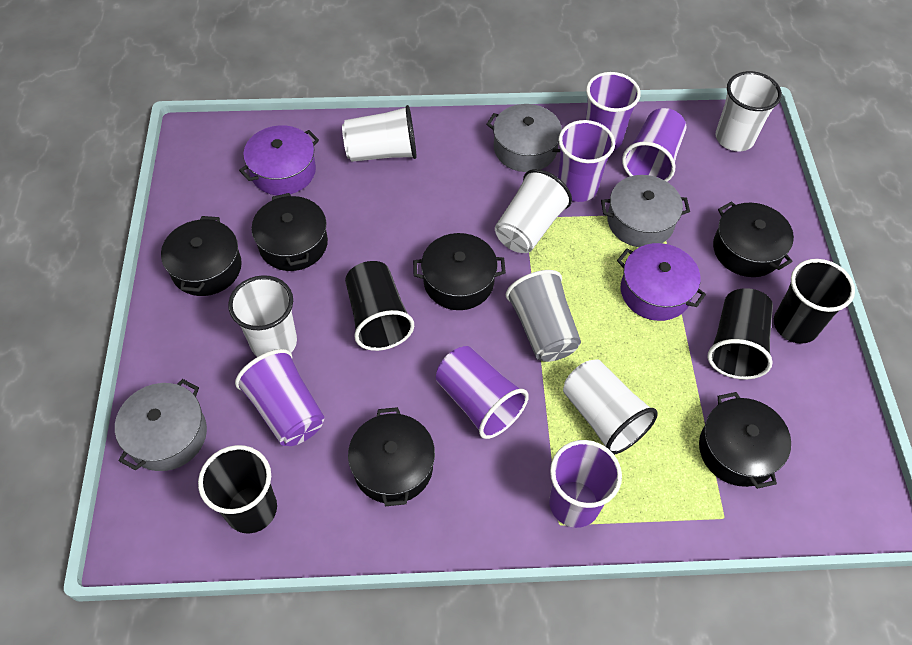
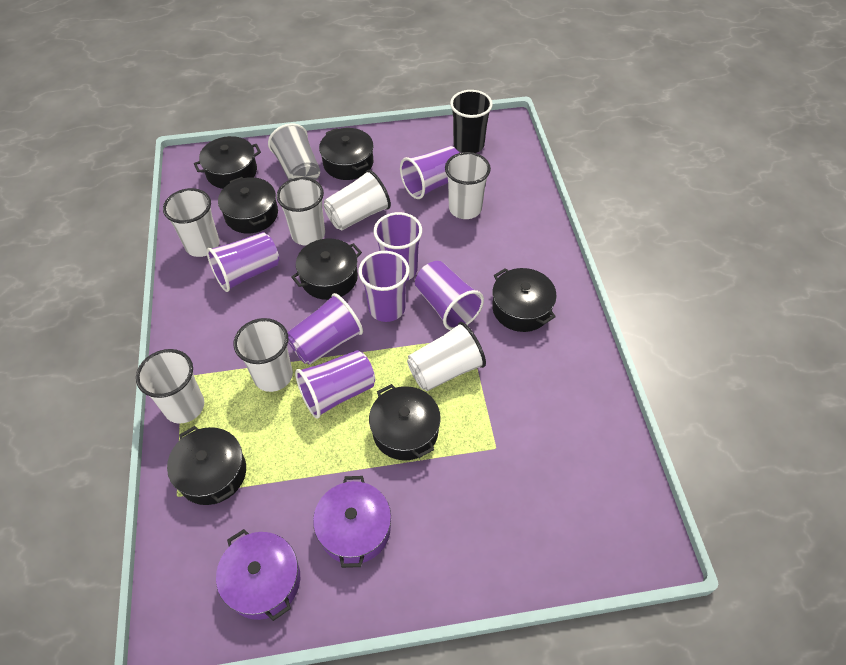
black cup: [198,445,277,533] [345,261,414,351] [708,288,773,379] [774,259,855,344] = 4 -> [450,90,493,153] = 1
black pot: [161,216,242,296] [251,193,328,271] [348,407,435,506] [413,233,506,310] [699,392,791,489] [713,201,794,277] = 6 -> [167,426,246,505] [194,136,261,189] [218,177,278,233] [291,238,362,300] [319,128,373,180] [369,384,441,460] [492,268,557,332] = 7
grey pot: [115,379,207,471] [486,104,562,172] [601,175,690,247] = 3 -> none = 0
purple cup: [235,349,325,446] [436,346,529,439] [549,440,622,528] [558,120,615,202] [585,72,641,150] [622,108,686,182] = 6 -> [206,232,279,292] [287,293,363,365] [295,350,375,419] [358,251,409,322] [373,212,422,281] [400,146,459,199] [415,261,484,330] = 7
white cup: [228,275,297,357] [342,105,417,162] [495,169,572,253] [563,359,658,455] [716,71,782,151] = 5 -> [136,349,204,424] [163,188,220,257] [233,318,293,392] [277,177,325,246] [324,170,391,230] [407,322,486,391] [445,152,491,219] = 7

